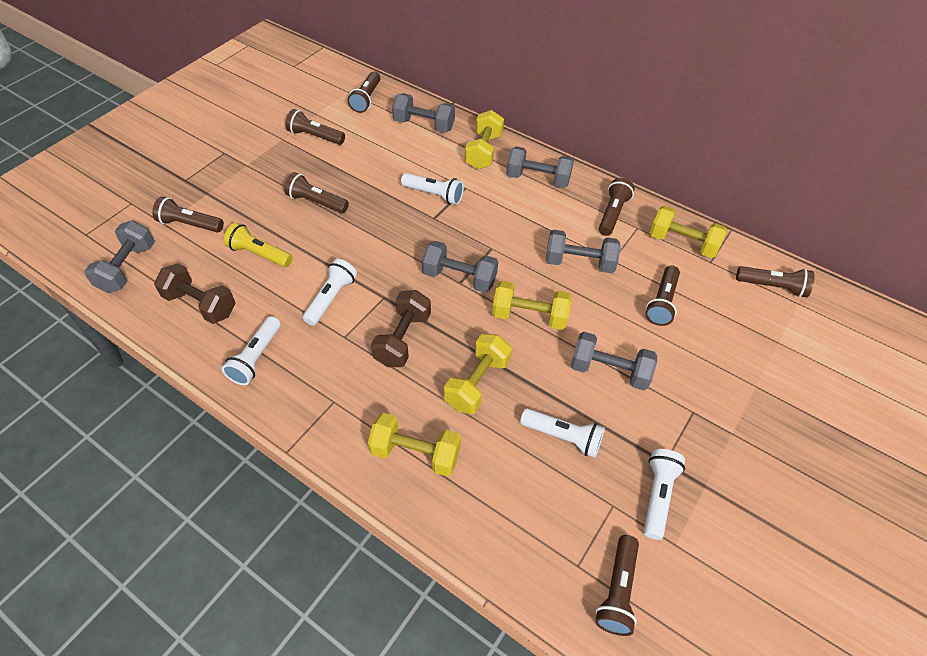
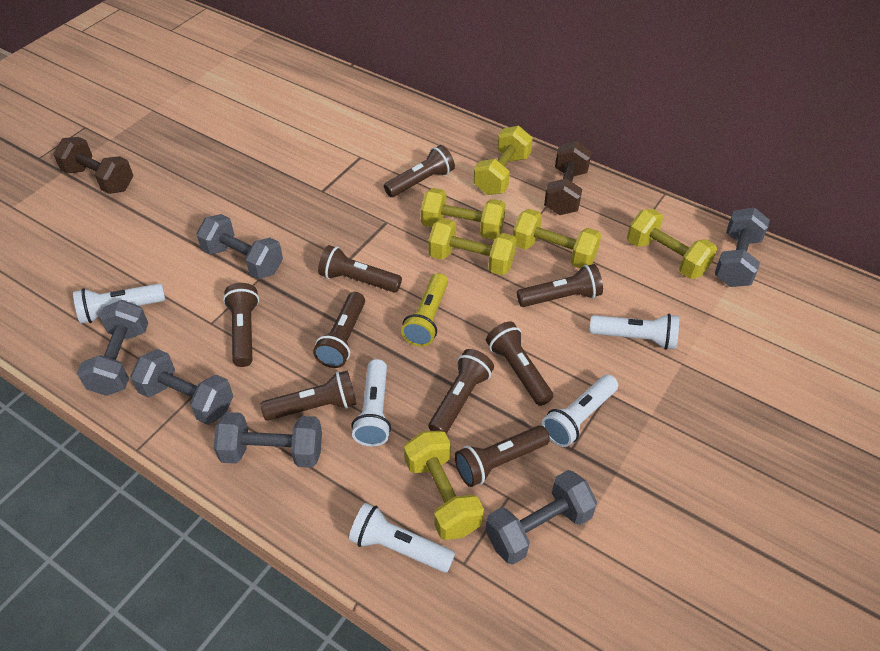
brown flashlight: [152,197,224,232] [284,172,349,213] [285,109,345,145] [347,72,380,113] [595,535,639,636] [599,178,635,236] [645,266,680,326] [736,266,814,297] = 8 -> [223,283,259,367] [261,371,356,421] [313,292,365,368] [318,245,402,292] [384,145,455,197] [428,349,494,434] [455,425,550,487] [486,322,553,406] [517,264,603,307] = 9
yellow dumbbell: [368,413,461,476] [444,334,512,414] [465,110,504,169] [492,281,571,330] [650,206,727,258] = 5 -> [404,431,484,540] [421,188,506,240] [428,218,517,275] [474,126,533,195] [513,209,601,268] [627,209,717,279] = 6

